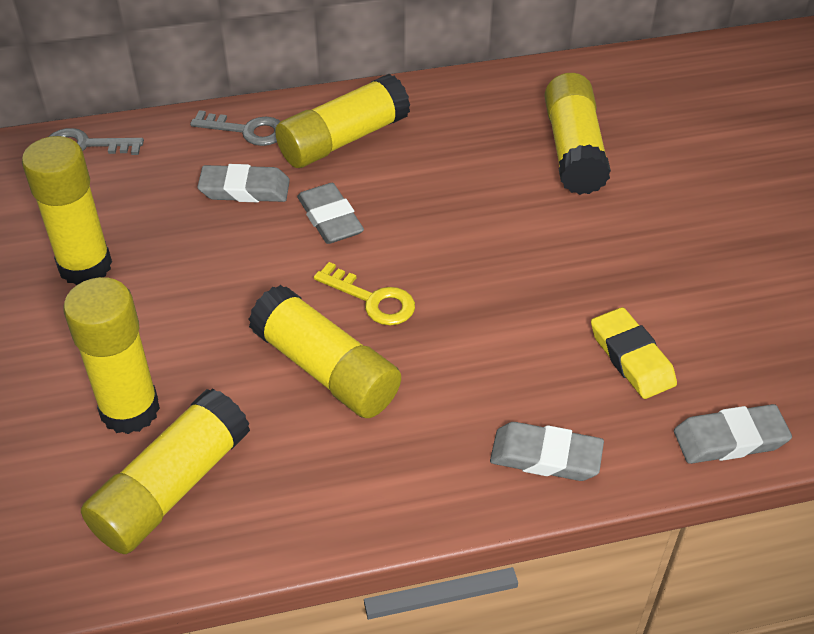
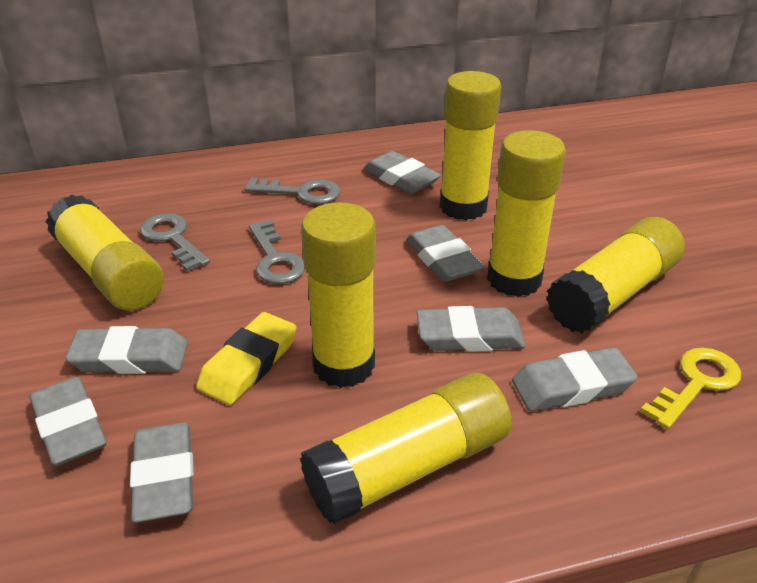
grey eraser: [197,164,290,202] [297,183,364,244] [490,422,604,481] [674,404,792,464] = 4 -> [29,377,106,466] [65,326,188,374] [130,422,194,523] [364,151,441,194] [406,225,484,282] [417,306,526,352] [512,347,638,412] = 7
grey key: [48,128,144,155] [190,110,281,146] = 2 -> [140,213,210,271] [244,177,340,204] [249,220,305,284] = 3

